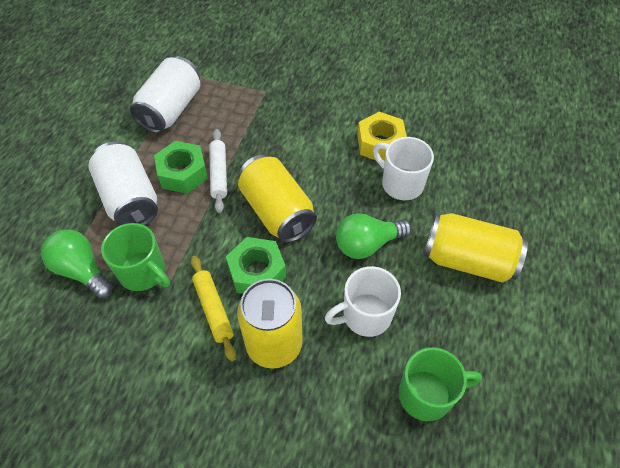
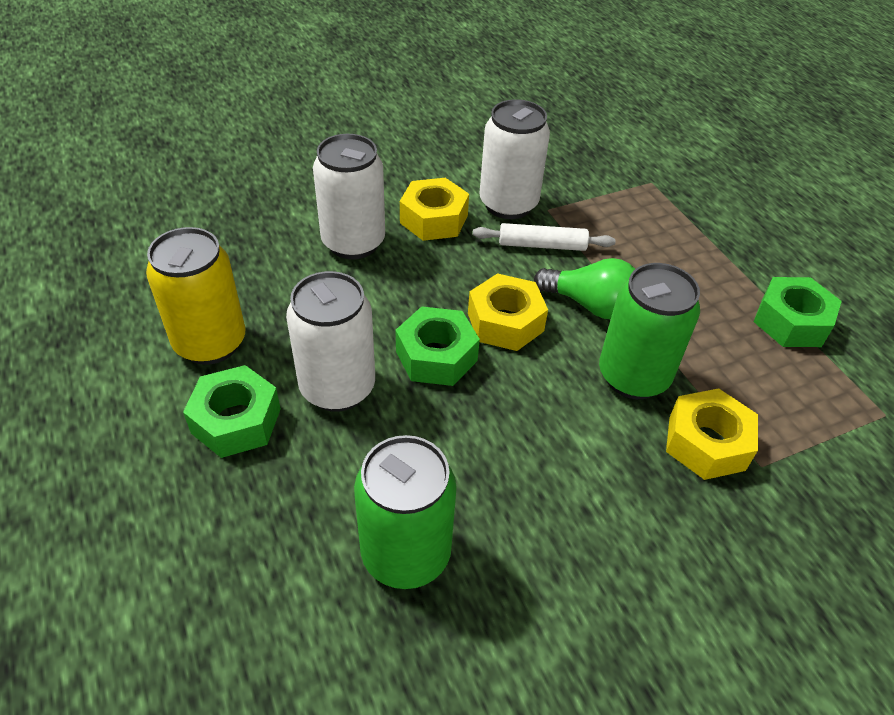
green can: none = 0 -> [354,435,457,589] [599,263,700,399] = 2
green light bulb: [41,229,114,299] [336,213,412,259] = 2 -> [534,258,635,320] = 1
green mug: [101,223,170,291] [399,347,482,421] = 2 -> none = 0
green nut: [154,141,208,194] [226,237,286,294] = 2 -> [183,365,281,458] [396,306,480,386] [753,277,842,347] = 3
white can: [88,142,158,226] [130,56,200,133] = 2 -> [286,271,375,412] [313,134,385,259] [479,99,550,219] = 3
white mug: [325,266,401,337] [373,137,434,200] = 2 -> none = 0
yellow can: [237,279,303,369] [238,155,317,243] [424,213,528,283] = 3 -> [146,227,246,365] = 1
yellow nut: [357,112,407,162] = 1 -> [400,178,469,241] [468,273,548,351] [666,388,758,480] = 3
yellow rolling pin: [191,256,236,361] = 1 -> none = 0

